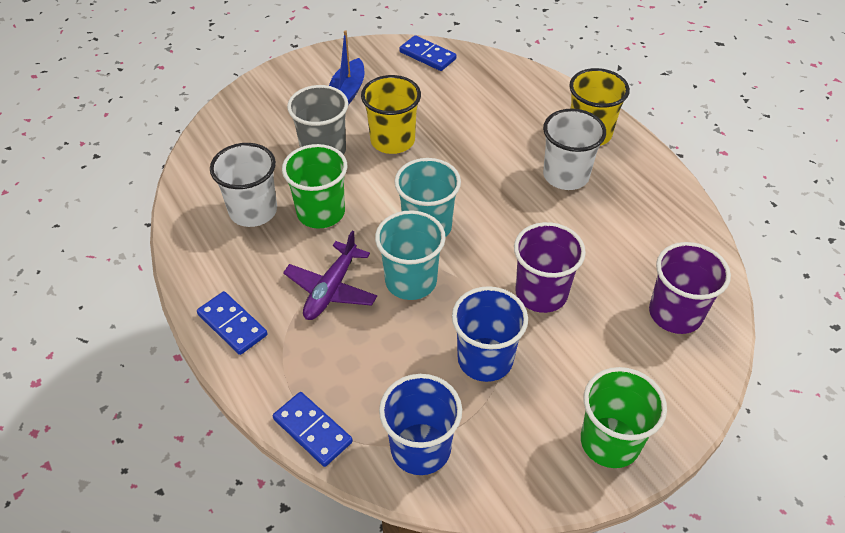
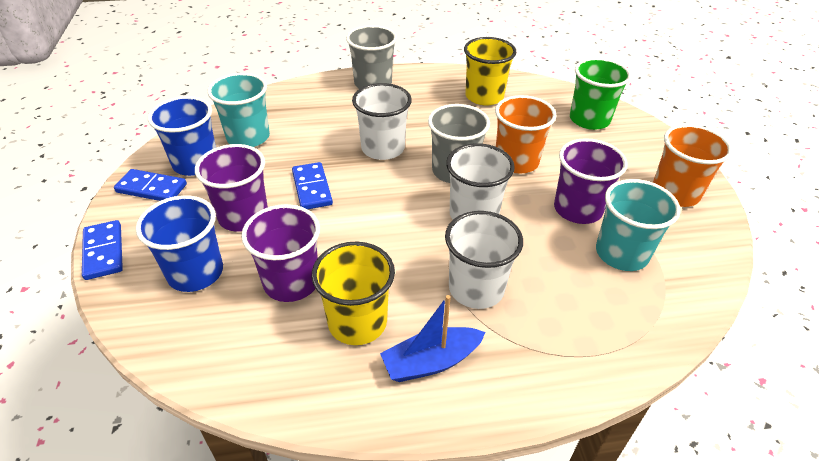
green cup: [282,144,347,229] [581,367,667,468] = 2 -> [570,58,631,130] = 1
grey cup: [287,85,348,155] = 1 -> [346,25,397,89] [428,104,490,183] = 2
orange cup: none = 0 -> [495,95,556,174] [653,124,733,207] = 2
purple cup: [514,222,586,313] [649,242,731,334] = 2 -> [195,144,268,232] [241,204,320,302] [554,138,628,224] = 3
purple plane: [283,231,377,320] = 1 -> none = 0
white cup: [210,143,277,227] [543,109,606,190] = 2 -> [352,83,412,160] [445,211,523,309] [446,143,515,220] = 3

